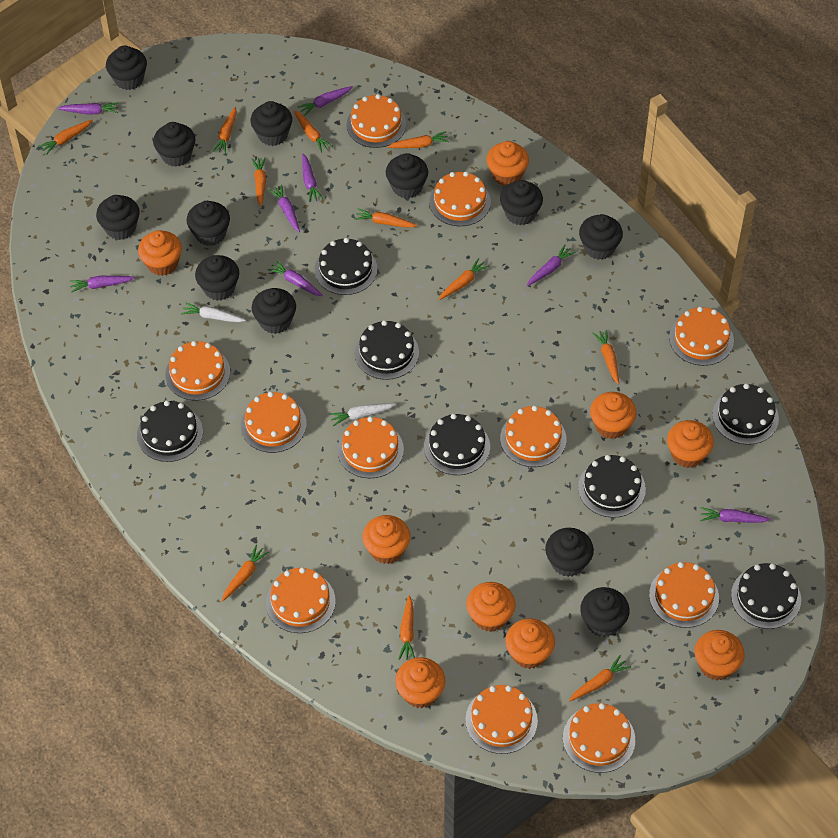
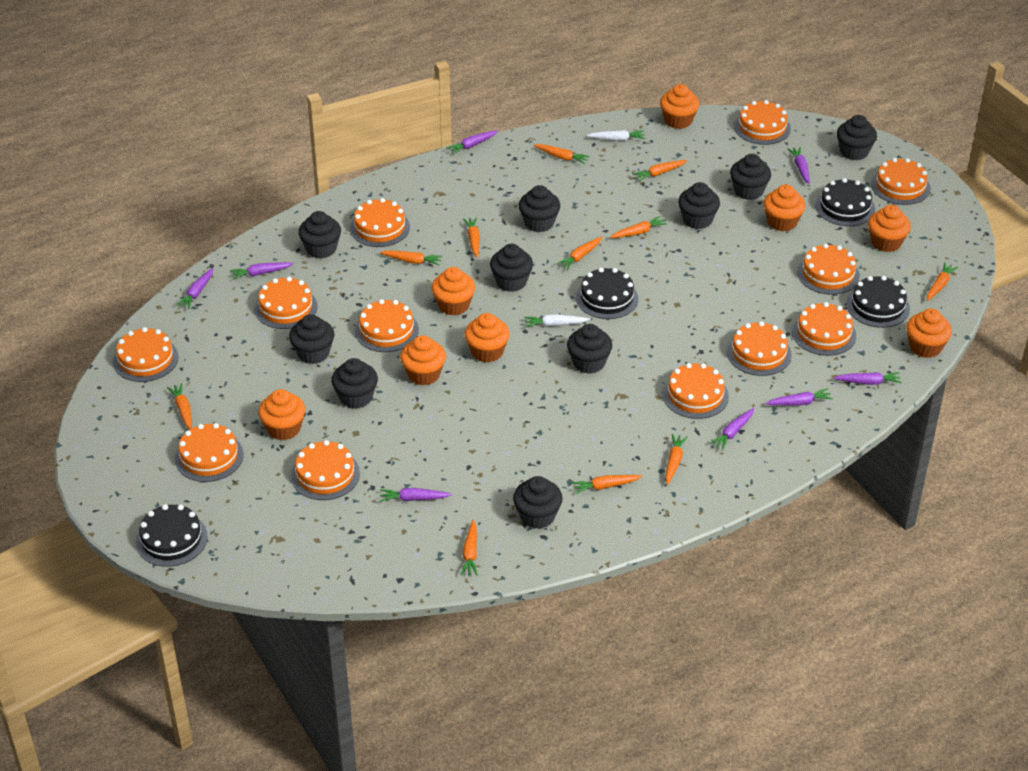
black cake: [137,401,203,462] [315,238,377,295] [355,320,419,380] [424,414,490,475] [578,455,646,518] [712,383,779,445] [731,563,801,629] = 7 -> [136,504,208,567] [576,268,638,319] [815,178,875,226] [846,276,910,328] = 4
black cupcake: [96,195,140,240] [106,45,147,90] [153,122,195,167] [187,201,230,246] [195,255,239,301] [251,101,292,146] [252,288,296,334] [386,153,428,199] [500,180,543,225] [545,528,594,577] [579,214,623,260] [580,587,630,637] = 12 -> [289,314,334,364] [299,211,341,259] [332,358,378,409] [490,244,533,292] [513,476,563,529] [519,185,560,232] [567,324,612,374] [678,182,720,229] [730,154,771,200] [837,115,877,160] = 10
orange cake: [165,341,230,401] [241,392,307,453] [266,567,336,633] [337,416,404,478] [346,94,406,148] [429,172,491,226] [465,685,538,754] [500,406,566,467] [563,703,635,773] [649,562,719,628] [669,307,734,366] = 11 -> [113,327,178,382] [175,423,244,482] [254,277,318,329] [291,440,360,500] [350,198,410,247] [355,299,419,352] [663,363,729,419] [727,321,792,376] [734,100,791,145] [792,302,856,356] [797,243,859,295] [871,158,930,205] = 12
orange cupcake: [138,230,182,276] [362,515,411,564] [395,657,445,708] [466,582,515,632] [486,141,529,186] [505,618,555,669] [590,392,636,439] [667,420,714,468] [695,630,745,680] = 9 -> [258,389,306,440] [400,335,446,386] [431,267,475,316] [465,313,510,363] [660,84,699,129] [764,184,805,231] [868,205,911,252] [906,308,952,358] = 8

